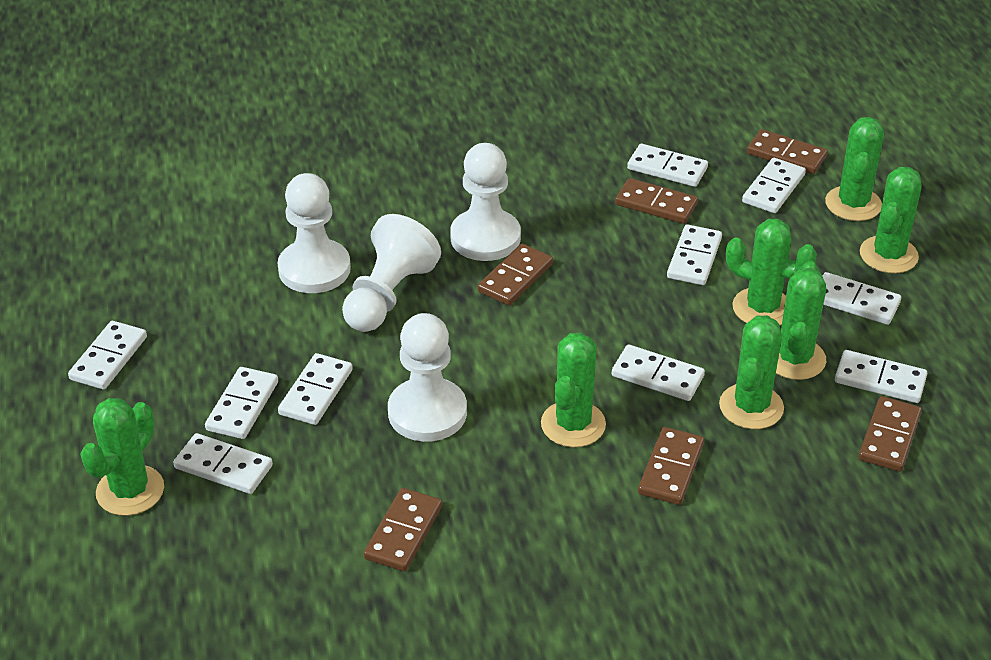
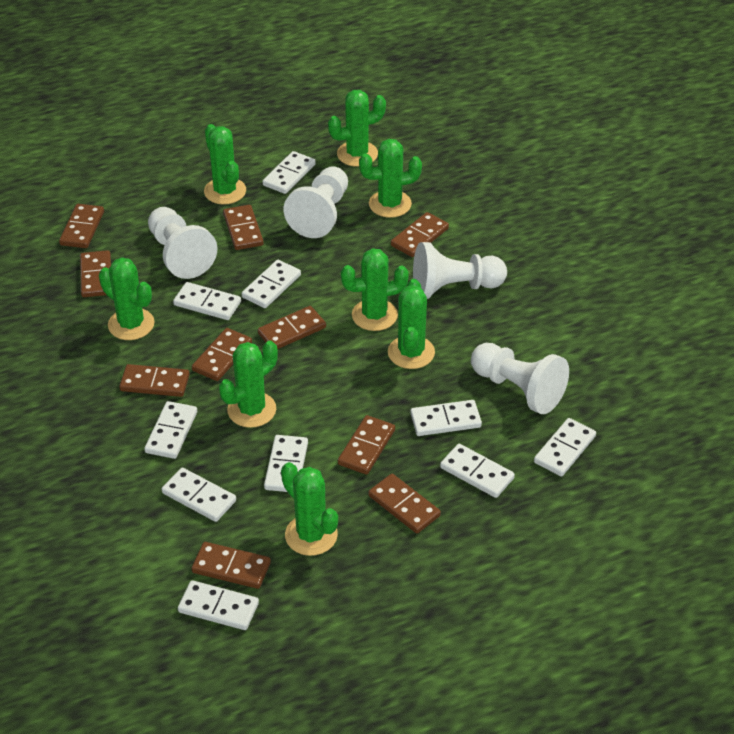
brown domino: [364,488,442,571] [478,244,553,305] [615,178,698,224] [638,427,704,505] [747,129,828,174] [859,396,922,472] = 6 -> [59,204,104,248] [80,250,111,297] [119,364,190,397] [191,542,271,589] [192,328,252,381] [223,205,264,250] [258,306,326,349] [338,415,395,475] [368,474,441,534] [391,212,449,257] = 10
green cactus: [80,398,164,516] [541,333,606,447] [719,315,784,429] [726,219,817,325] [776,261,826,380] [825,117,884,221] [860,167,921,273] = 7 -> [99,257,155,340] [204,124,246,205] [219,341,278,428] [281,462,338,556] [328,90,386,167] [341,248,409,331] [359,139,422,218] [388,279,435,369] = 8

